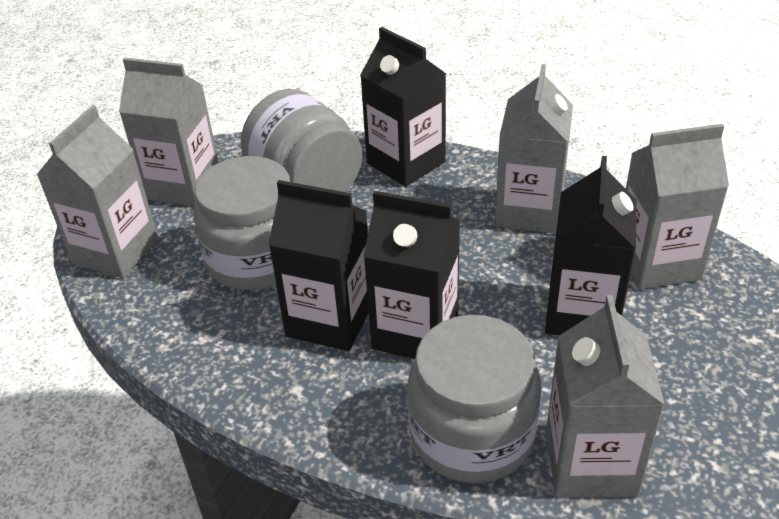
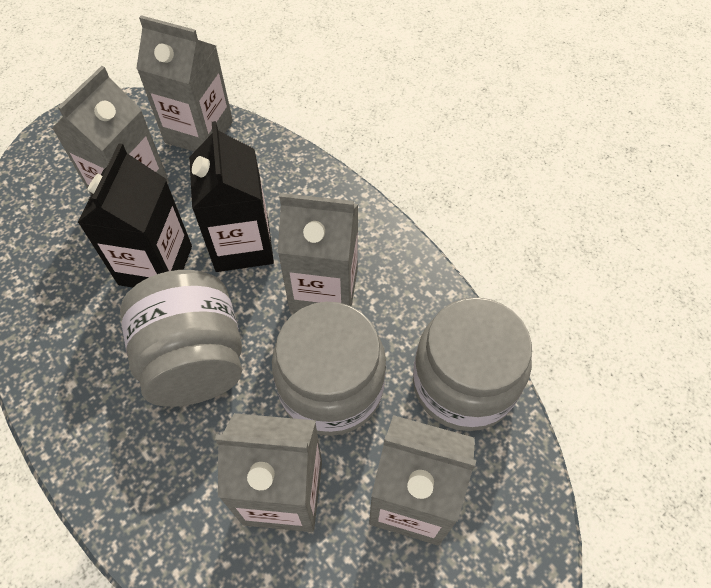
black carton: [268,180,369,351] [360,27,446,187] [363,191,460,359] [545,156,636,335] = 4 -> [78,143,192,288] [189,121,274,272] = 2

